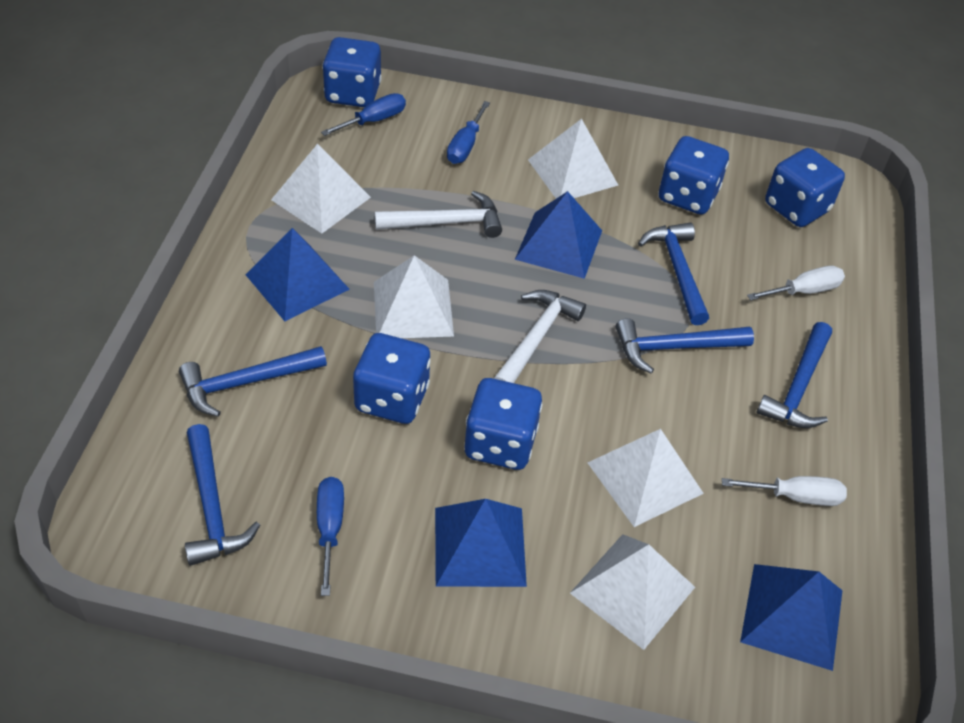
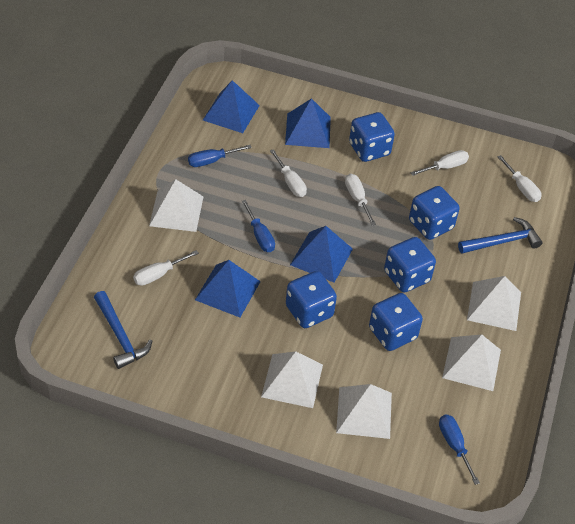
blue hammer: [179,346,327,417] [185,424,260,566] [616,318,754,373] [638,222,709,325] [756,322,832,428] = 5 -> [94,291,152,369] [458,217,542,253] = 2
white hammer: [375,191,502,238] [494,290,586,383] = 2 -> none = 0
white screwdriver: [722,476,847,506] [747,266,845,300] = 2 -> [133,250,199,286] [270,149,307,197] [345,174,376,226] [410,150,469,176] [497,155,541,202] = 5

